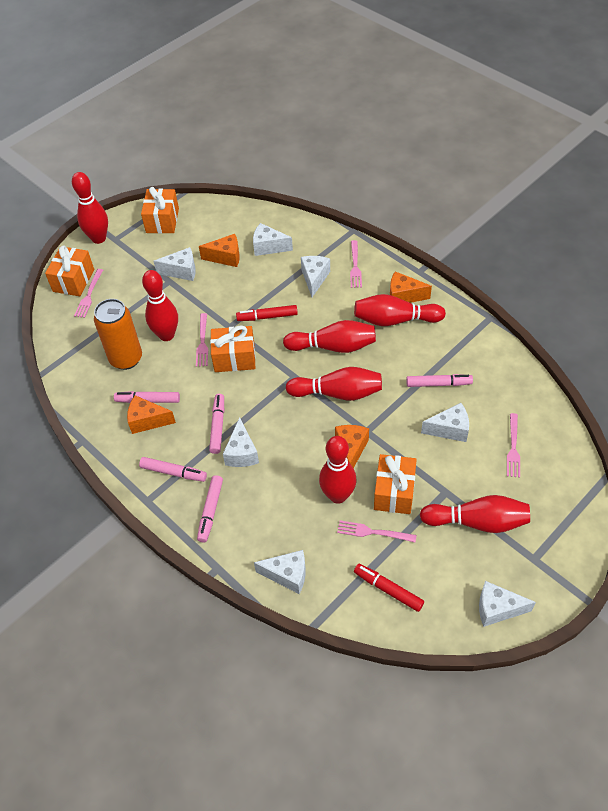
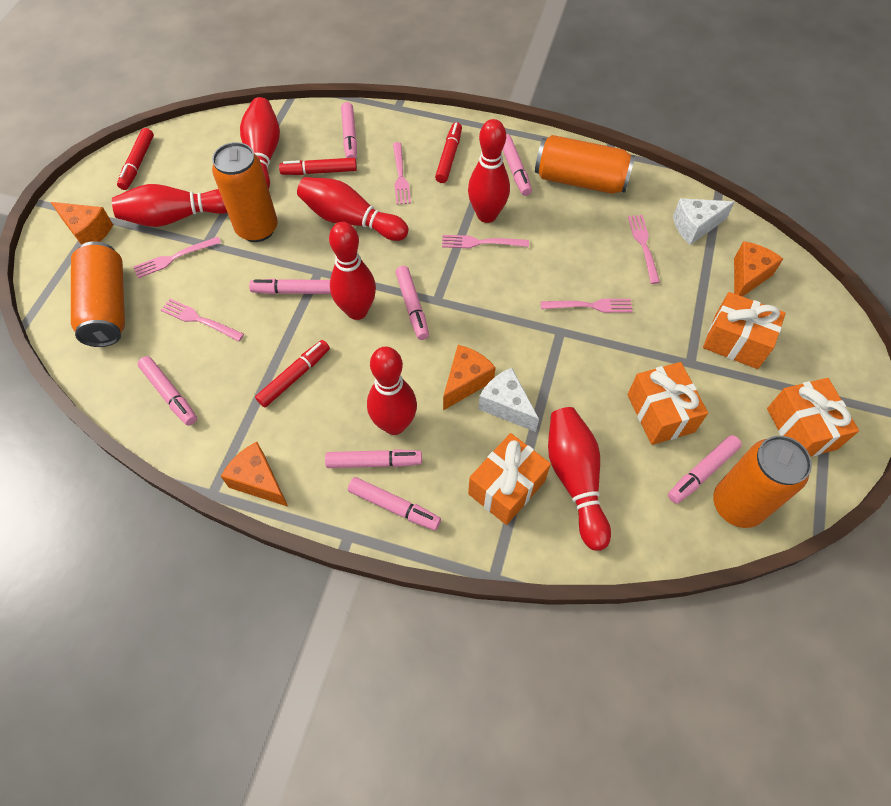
orange can: [94,299,142,370] = 1 -> [71,241,125,347] [212,142,278,242] [535,135,635,194] [713,436,812,528] = 4
pink fork: [74,269,103,318] [196,313,208,367] [337,521,417,542] [350,240,362,288] [507,413,520,478] = 5 -> [133,237,221,278] [161,299,244,341] [393,142,411,205] [442,235,529,248] [541,299,633,313] [628,215,660,284] = 6
pink marker: [114,391,180,403] [139,457,207,482] [197,475,223,542] [209,394,224,454] [406,374,473,387] = 5 -> [138,356,197,426] [249,279,331,294] [325,449,422,468] [341,102,357,159] [348,477,441,531] [395,266,429,340] [503,134,532,196] [668,435,742,504] = 8
red marker: [236,305,298,321] [354,564,424,612] = 2 -> [117,128,154,190] [255,340,330,407] [279,158,357,175] [435,122,462,183] = 4
white cheese: [154,247,196,281] [223,417,259,467] [253,223,293,256] [254,550,306,594] [301,256,330,297] [421,403,469,442] [479,581,536,627] = 7 -> [479,368,539,432] [673,198,735,245] = 2

